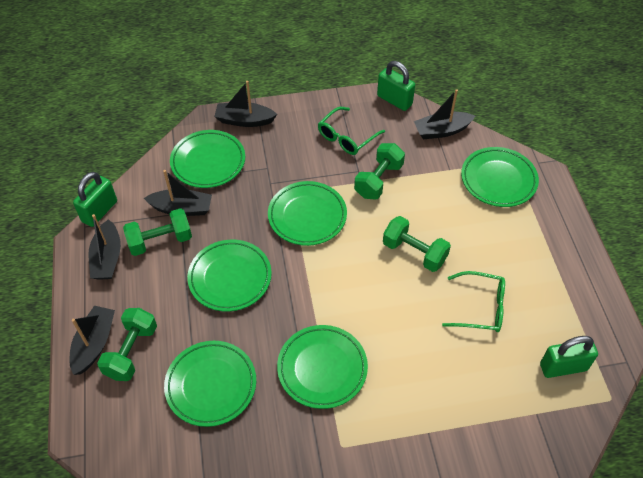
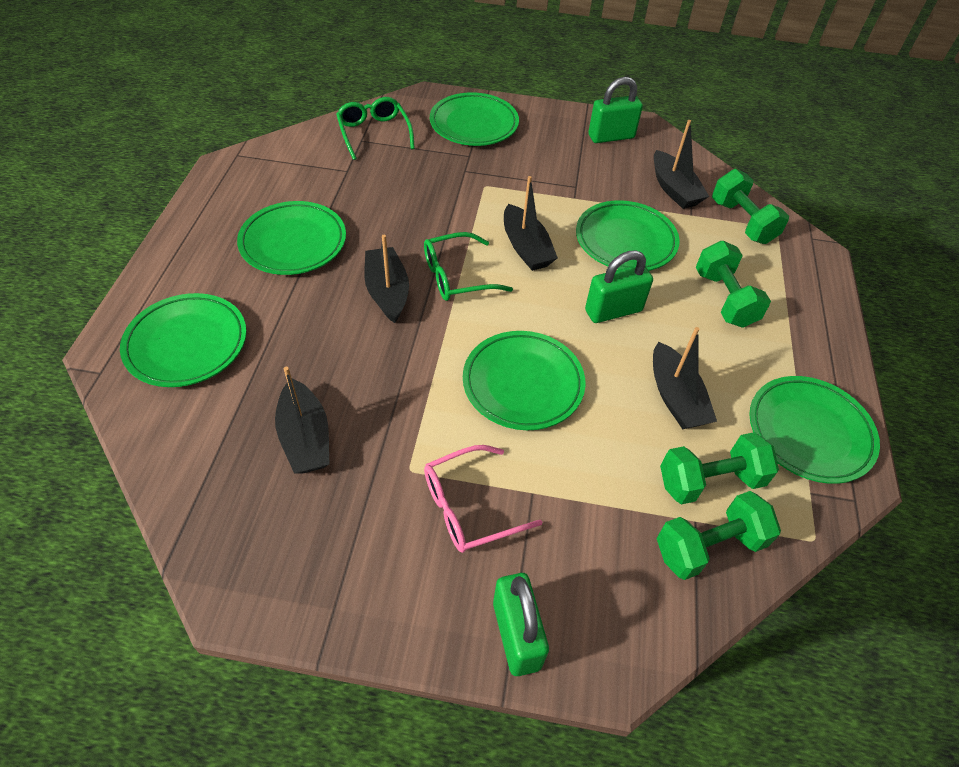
pink glasses: none = 0 -> [424,445,542,553] = 1

